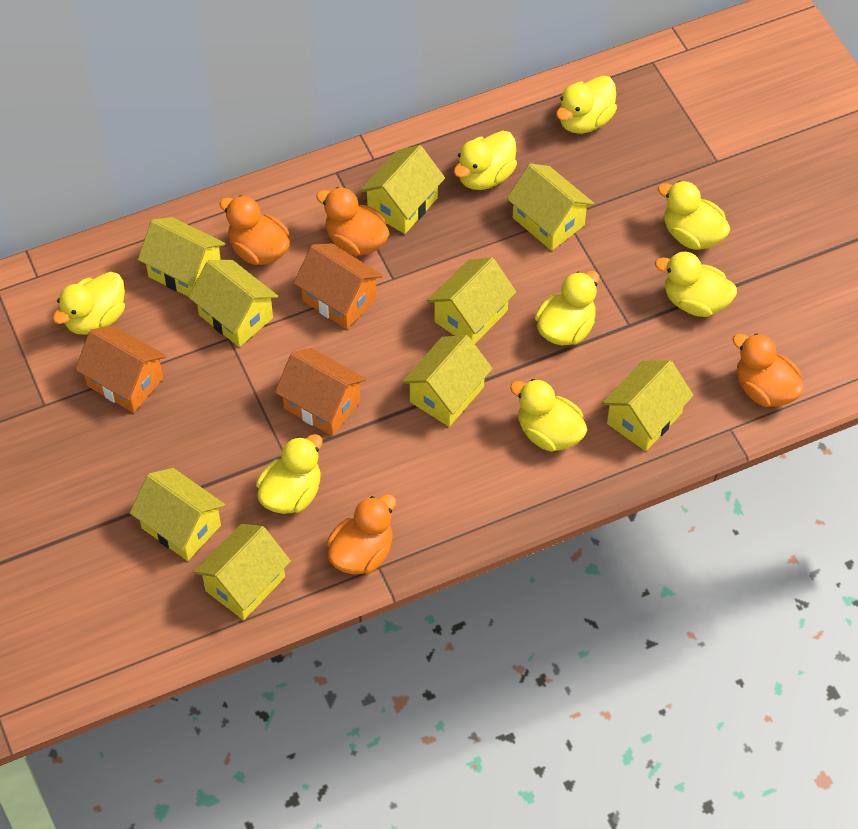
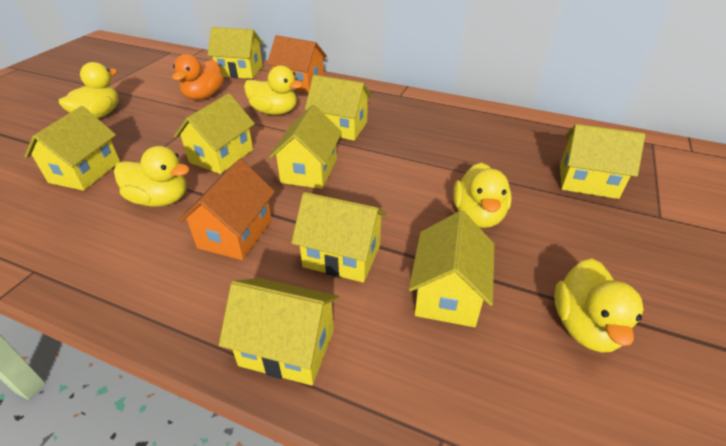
orange duck: [219,195,290,265] [316,187,389,256] [327,494,396,574] [733,333,804,407] = 4 -> [172,54,224,100] = 1
orange house: [75,325,167,413] [275,348,366,436] [294,243,383,329] = 3 -> [178,159,275,260] [267,35,327,93] = 2
yellow duck: [53,272,125,335] [256,434,322,514] [454,131,517,190] [510,379,587,452] [535,271,599,345] [556,75,617,134] [655,252,737,317] [658,181,731,250] = 8 -> [59,62,119,119] [114,146,190,207] [244,65,303,115] [453,162,512,228] [554,258,644,353] = 5

